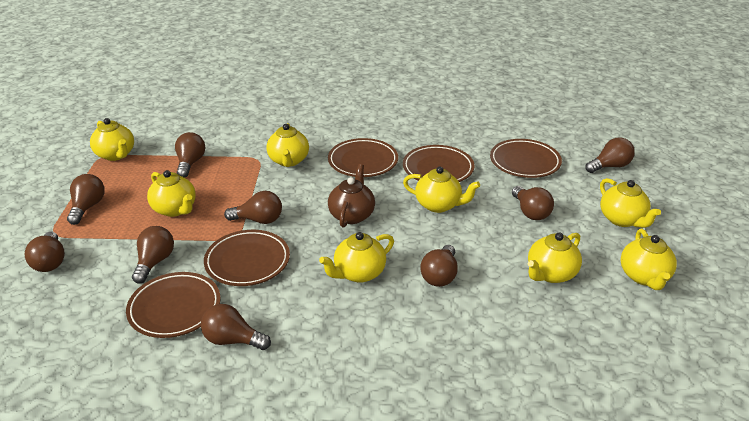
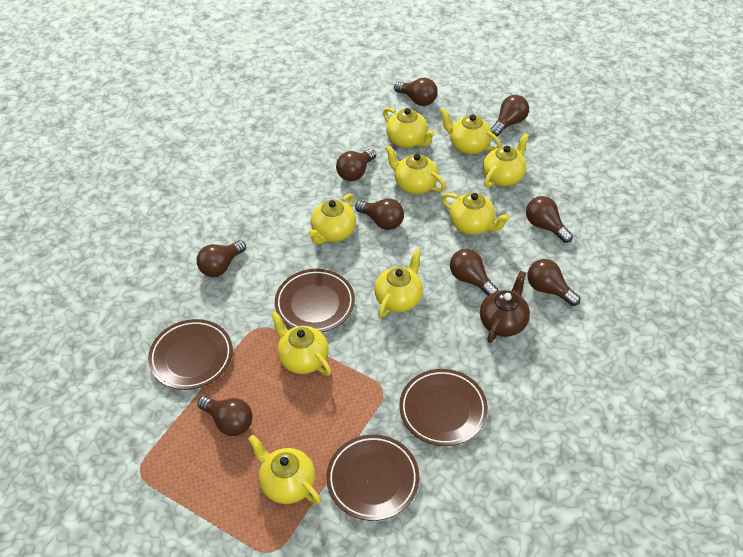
brown plate: [126,272,221,338] [204,230,290,286] [328,138,398,177] [403,145,474,182] [490,139,562,178] = 5 -> [148,319,233,390] [275,269,355,333] [326,435,419,521] [399,369,488,446] = 4
yellow teapot: [90,118,134,161] [147,170,196,217] [266,123,309,167] [319,232,394,283] [403,167,480,213] [528,232,582,283] [600,178,661,228] [621,229,677,290] = 8 -> [248,435,321,504] [271,311,331,376] [308,194,356,245] [374,249,423,318] [383,107,436,148] [385,145,446,194] [440,108,501,154] [442,192,510,235] [483,133,529,188] = 9

